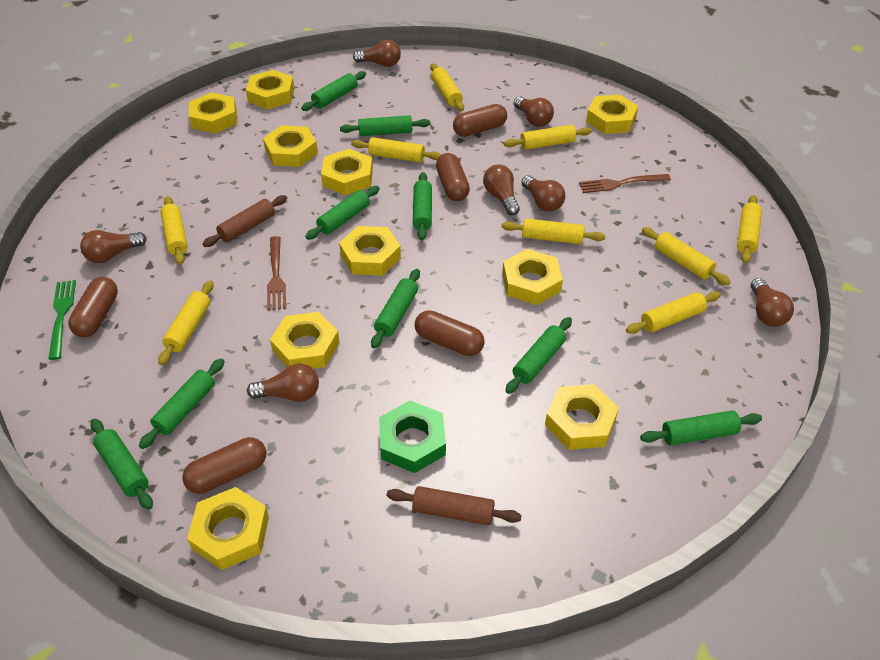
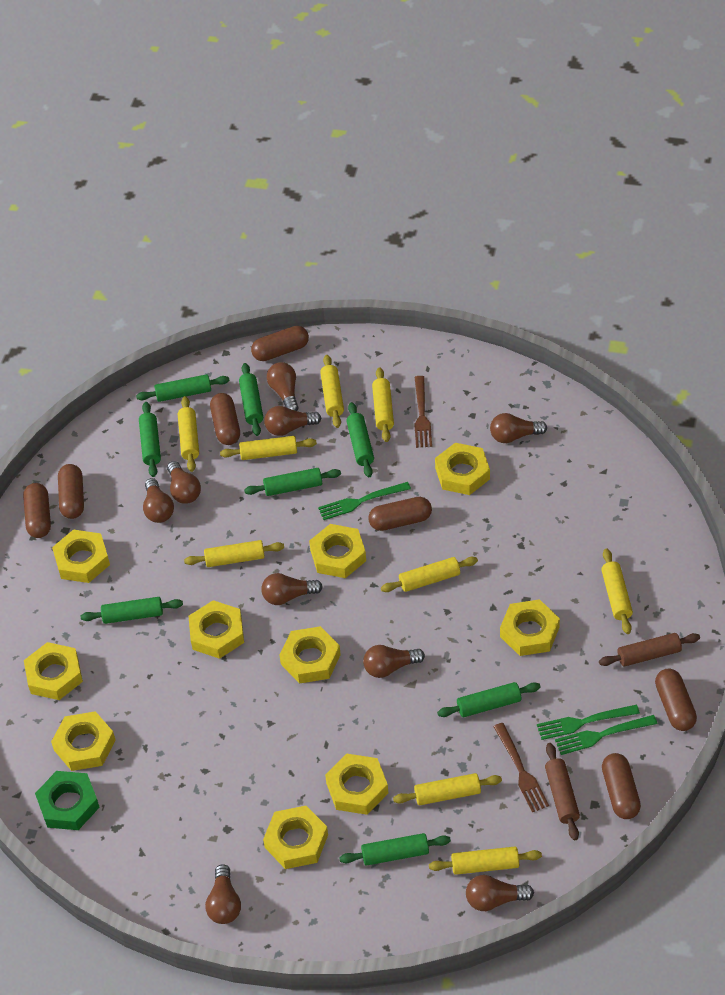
brown capsule: [68,277,118,337] [182,437,266,494] [415,310,484,356] [436,153,470,201] [453,104,507,137] = 5 -> [23,483,51,538] [58,464,84,519] [210,393,240,445] [251,326,309,361] [368,497,432,531] [602,753,641,819] [655,669,697,731] = 7
brown light bulb: [80,230,147,263] [247,363,319,402] [353,40,401,67] [483,164,520,215] [514,96,554,127] [521,175,565,212] [751,278,794,327] = 7 -> [143,478,174,523] [167,461,201,504] [205,864,241,924] [261,573,323,605] [264,406,321,436] [267,362,299,411] [363,645,425,678] [466,875,534,911] [490,413,547,443] = 9
green fork: [48,280,76,360] = 1 -> [318,482,411,520] [537,705,640,740] [555,715,657,755] = 3
green rolling pin: [90,419,153,510] [139,358,225,449] [301,71,366,111] [305,186,380,240] [340,115,430,136] [371,269,420,348] [413,172,432,240] [505,317,572,394] [640,410,762,445] = 9 -> [81,597,183,624] [136,374,230,402] [139,402,161,477] [239,363,263,436] [244,468,341,496] [339,833,451,866] [346,402,374,477] [437,682,541,717] = 8

